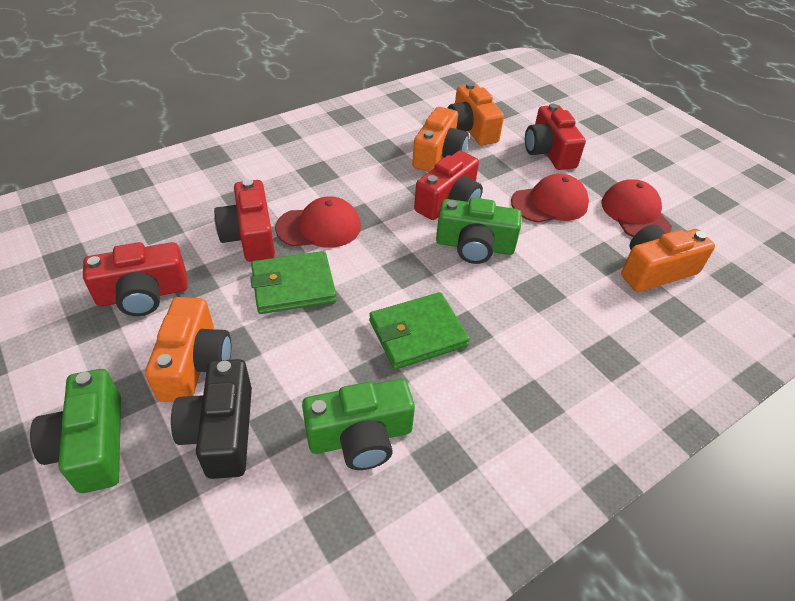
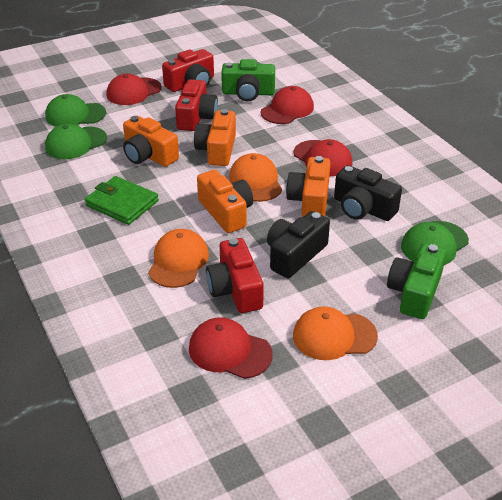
black camera: [171,359,252,479] = 1 -> [267,211,330,278] [334,165,402,221] = 2
green camera: [30,369,121,493] [302,378,415,470] [436,198,522,264] = 3 -> [221,59,275,101] [387,244,446,319] = 2
green cap: none = 0 -> [45,94,106,127] [45,124,107,159] [401,221,469,265] = 3
green wallet: [250,251,337,314] [369,292,470,369] = 2 -> [85,176,159,225] = 1
orange cap: none = 0 -> [148,229,209,288] [229,153,282,202] [293,306,378,360] = 3
red camera: [83,242,188,316] [214,179,275,262] [414,151,483,220] [525,103,586,170] = 4 -> [162,49,214,92] [175,79,218,131] [206,238,264,313] = 3
red cap: [275,196,361,248] [511,174,589,223] [601,179,672,237] = 3 -> [106,74,162,105] [189,317,273,379] [261,86,314,124] [293,139,353,176] = 4

